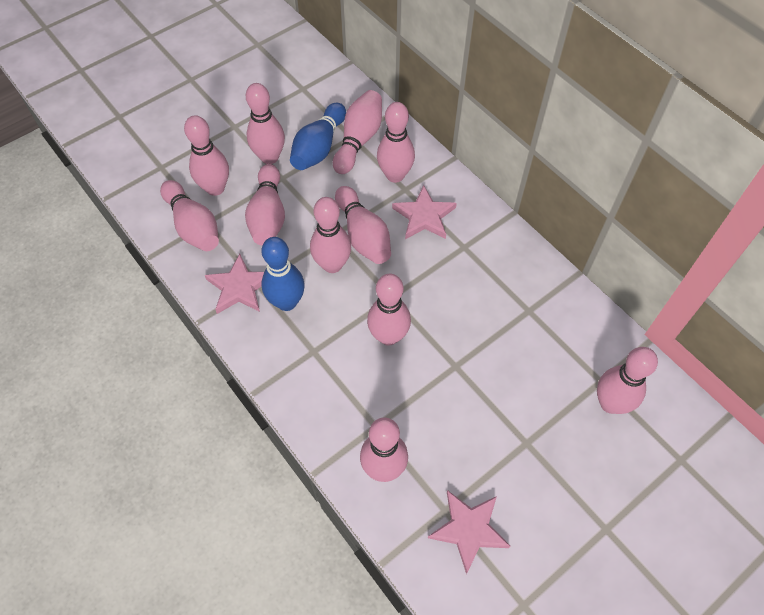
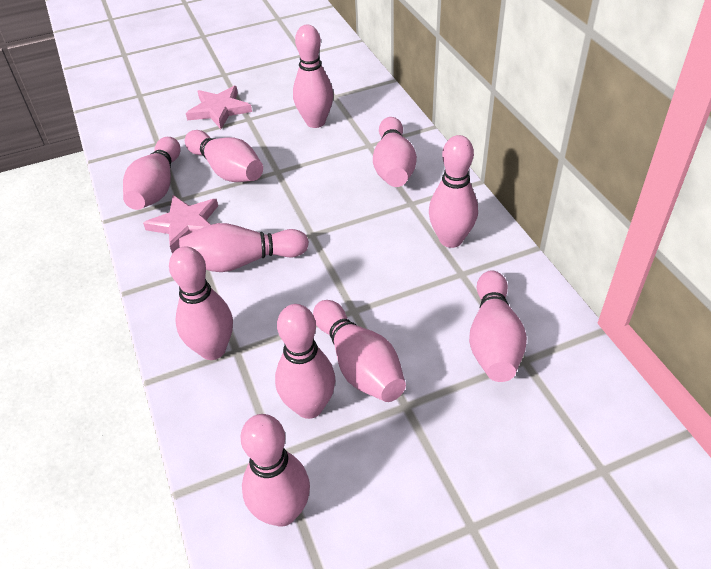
blue bowling pin: [261,237,305,311] [290,103,346,170] = 2 -> none = 0
pink star: [205,253,264,314] [392,185,457,239] [428,490,511,574] = 3 -> [143,195,218,253] [186,86,252,129] = 2

